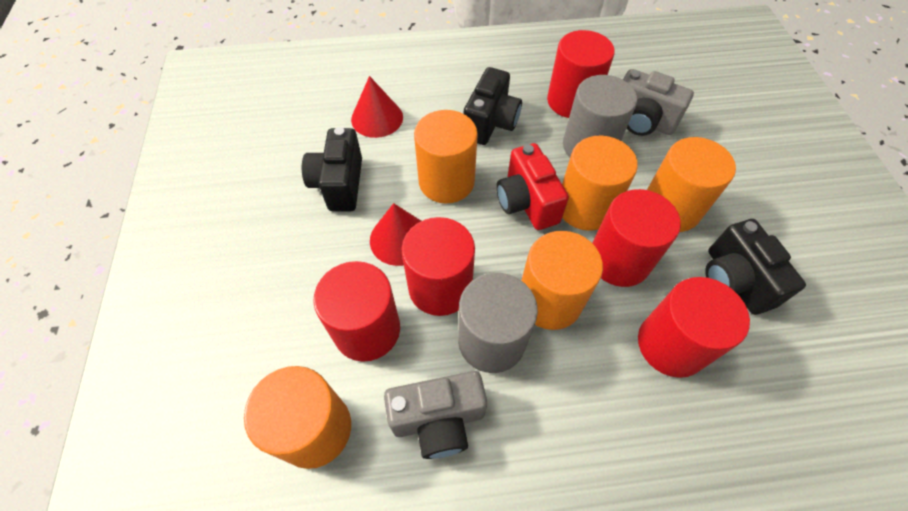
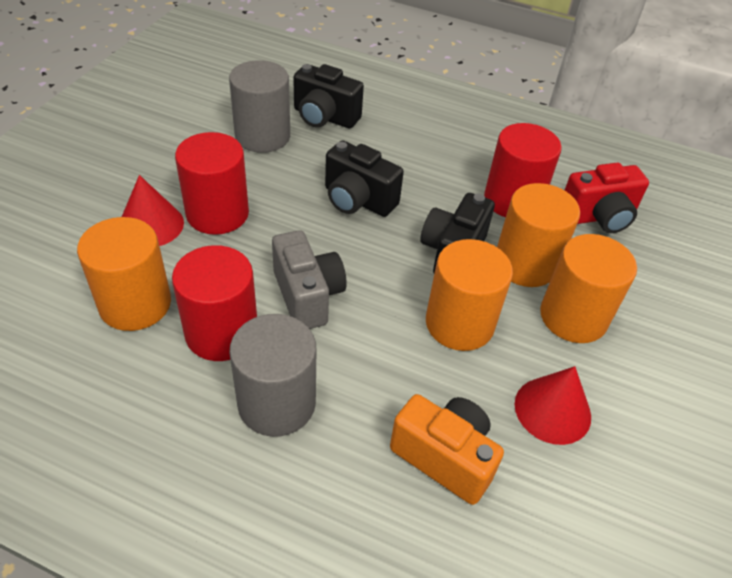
grey camera: [384,371,487,459] [623,69,694,136] = 2 -> [272,230,347,329] = 1
orange camera: none = 0 -> [390,394,504,505] = 1
orange cylinder: [244,366,351,469] [414,110,478,203] [521,231,603,330] [562,136,638,231] [647,137,736,232] = 5 -> [77,217,171,331] [426,239,513,351] [497,183,580,287] [540,234,637,343] = 4
red cylinder: [313,261,400,362] [401,217,475,316] [547,30,615,118] [592,189,681,287] [638,277,750,378] = 5 -> [172,245,257,361] [175,132,249,235] [484,123,562,217] = 3

